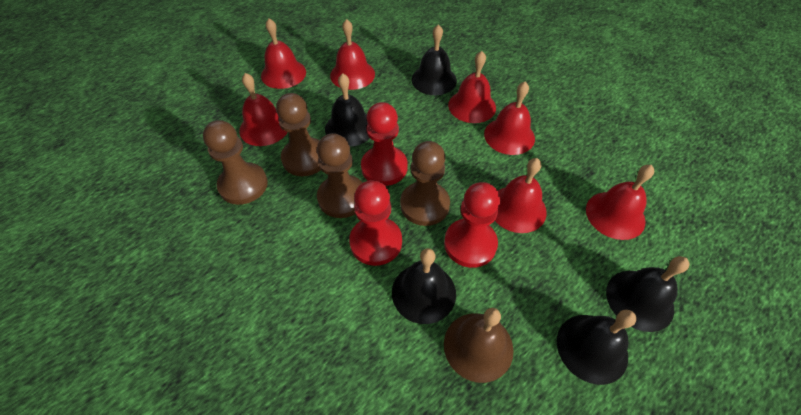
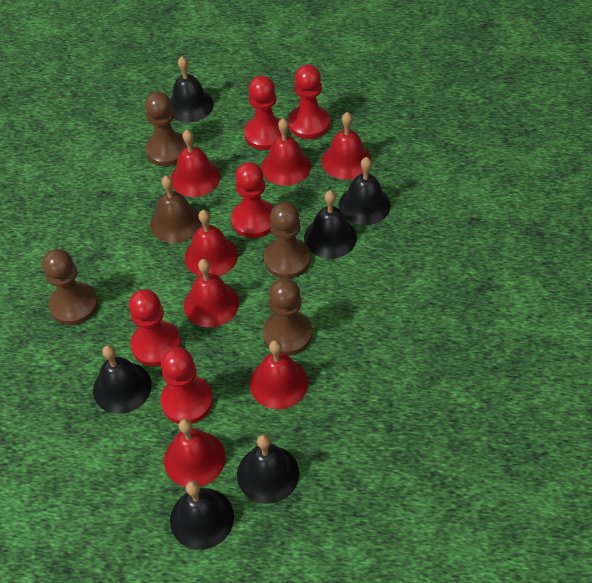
black bell: [325,73,370,146] [392,248,456,324] [411,24,457,95] [557,310,636,385] [606,256,689,332] = 5 -> [93,345,152,414] [170,56,214,122] [170,481,234,550] [237,434,299,504] [304,190,357,259] [339,157,391,225] = 6
red pawn: [349,180,402,266] [361,102,408,186] [444,182,500,268] = 3 -> [129,289,181,366] [160,347,213,424] [231,162,273,238] [244,75,282,150] [288,65,330,139] = 5

